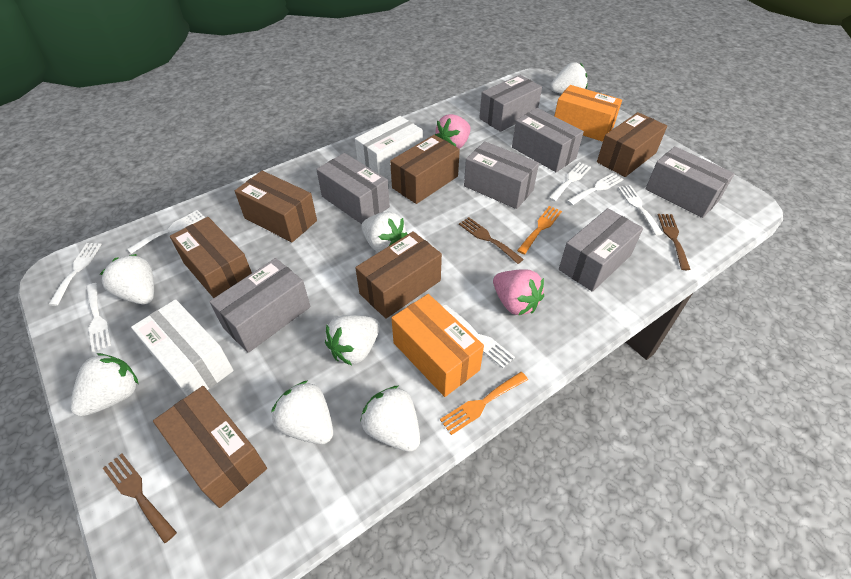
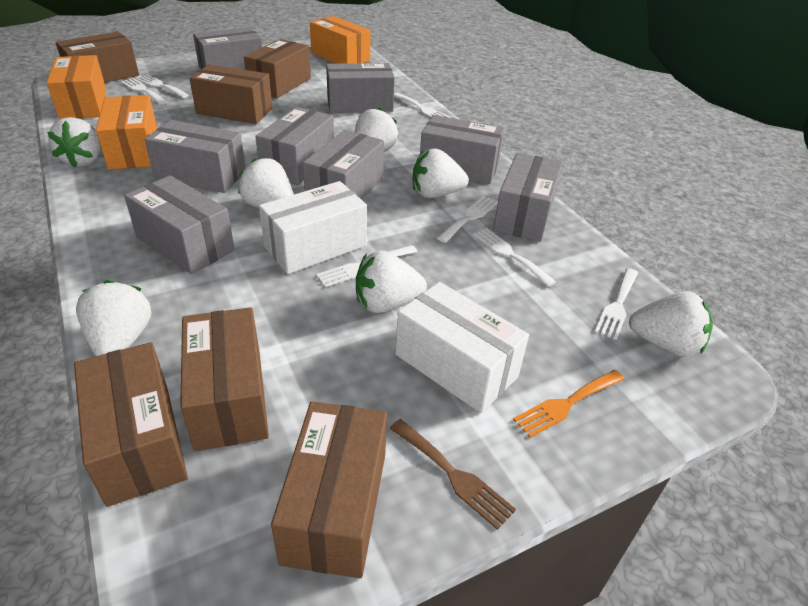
brown fork: [103,453,177,544] [459,217,524,264] [658,214,691,270] = 3 -> [390,419,516,530] = 1
grey box: [209,258,310,353] [316,153,390,224] [464,141,539,209] [479,75,542,132] [512,108,584,172] [559,208,643,292] [645,146,735,218] = 7 -> [124,175,235,274] [145,120,246,193] [193,27,262,70] [255,107,334,185] [303,130,384,200] [326,63,395,113] [420,115,505,184] [493,153,563,242] = 8
orange box: [391,294,484,397] [554,85,622,142] = 2 -> [46,55,106,120] [96,95,158,170] [310,16,371,64] = 3
orange fork: [440,372,528,435] [517,206,562,254] = 2 -> [513,370,625,438] = 1
pink strawberry: [435,114,471,149] [493,269,544,315] = 2 -> none = 0

